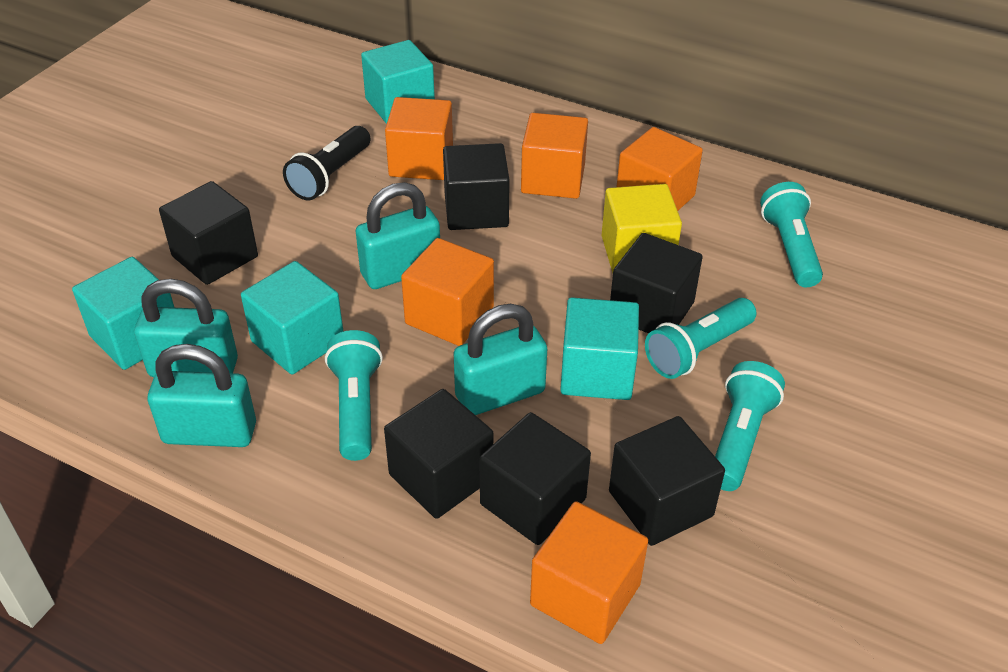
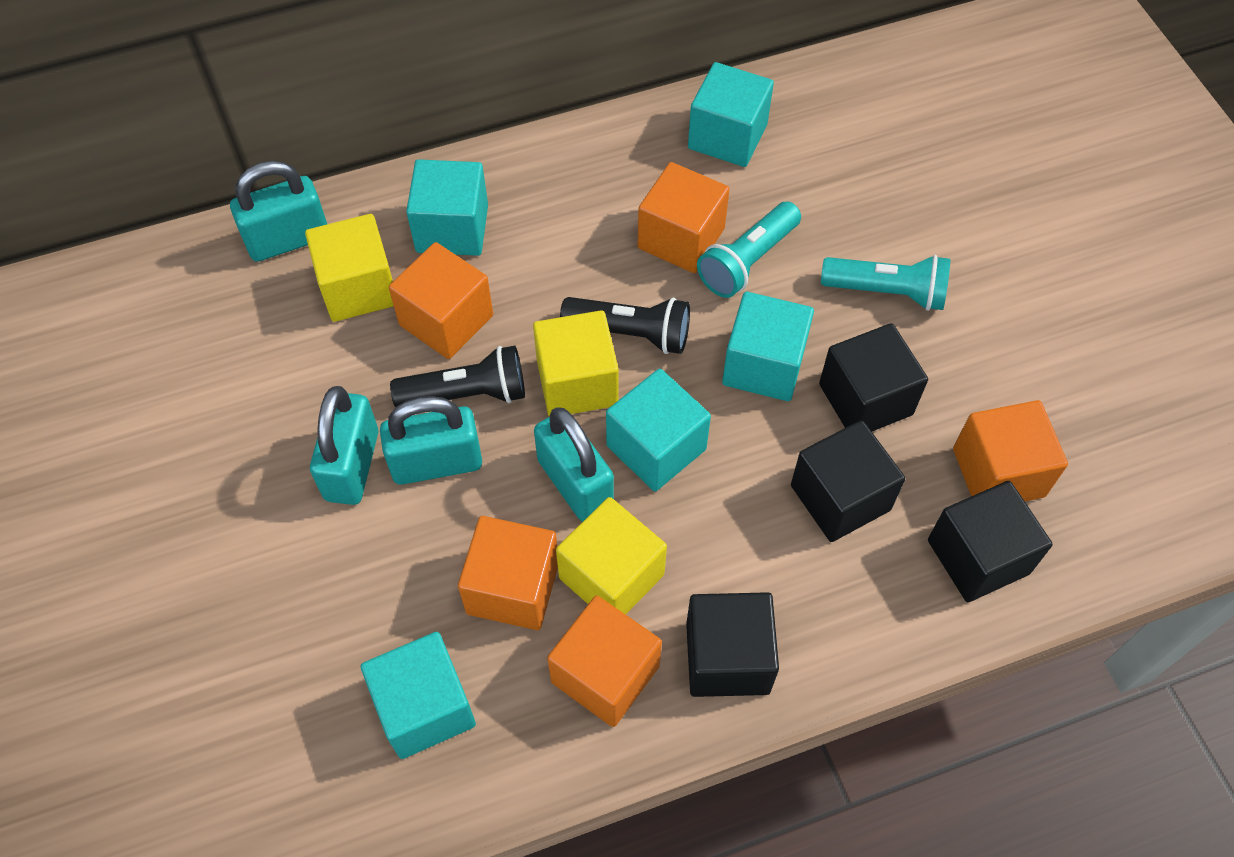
black cube: [159,181,258,285] [384,389,493,519] [443,143,510,230] [479,412,591,545] [609,416,725,546] [610,233,703,333] = 6 -> [686,592,779,697] [791,420,905,542] [819,323,928,431] [928,481,1053,602] = 4
black flashlight: [283,126,371,200] = 1 -> [390,346,525,407] [560,297,690,354] = 2
turquoise cube: [72,257,175,370] [241,261,344,374] [361,40,435,124] [560,297,639,400] = 4 -> [361,632,476,759] [406,159,488,256] [606,369,711,491] [688,62,774,167] [722,292,814,401] = 5
turquoise flashlight: [325,330,383,461] [645,298,756,379] [715,361,785,491] [760,182,823,287] = 4 -> [697,201,801,298] [821,255,950,311] = 2
yellow cube: [602,184,682,273] = 1 -> [305,214,394,322] [533,310,619,417] [556,497,667,615] = 3

